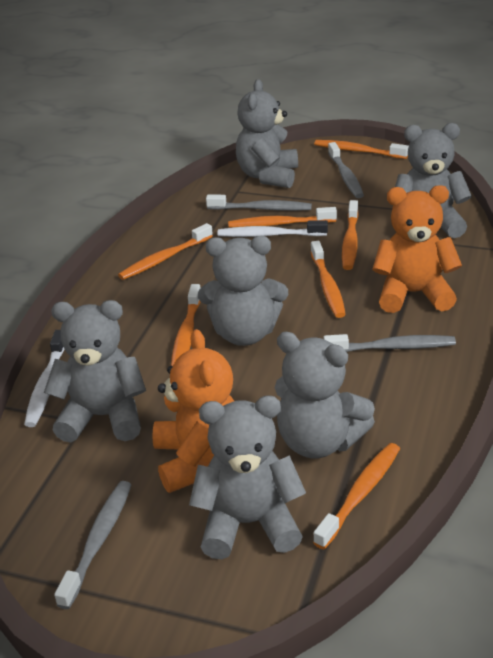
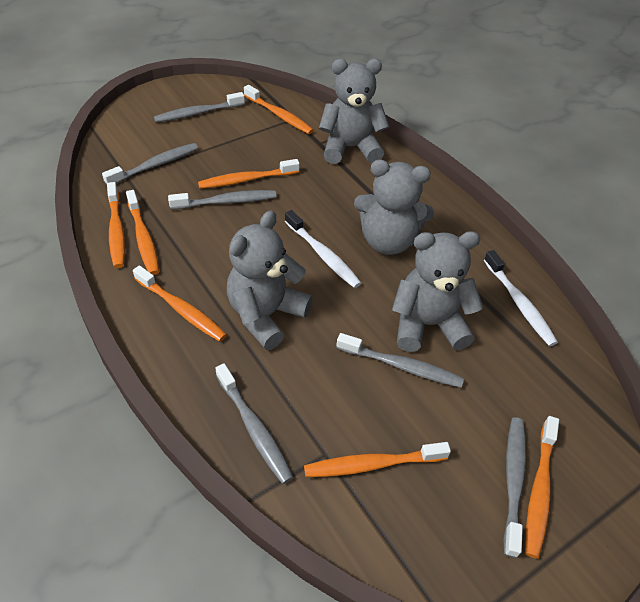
grey teddy bear: [44,300,146,443] [189,396,306,559] [198,236,288,346] [236,79,298,188] [275,332,375,458] [395,123,472,238] = 6 -> [227,211,313,350] [319,59,389,164] [354,160,434,255] [392,231,483,352] = 4
grey toothbrush: [54,481,131,609] [206,194,312,211] [324,334,456,352] [328,142,364,198] = 4 -> [102,143,198,185] [154,92,245,123] [168,190,277,210] [215,363,293,484] [336,333,464,388] [503,417,526,558] = 6
orange teddy bear: [152,329,234,493] [372,185,462,313] = 2 -> none = 0

